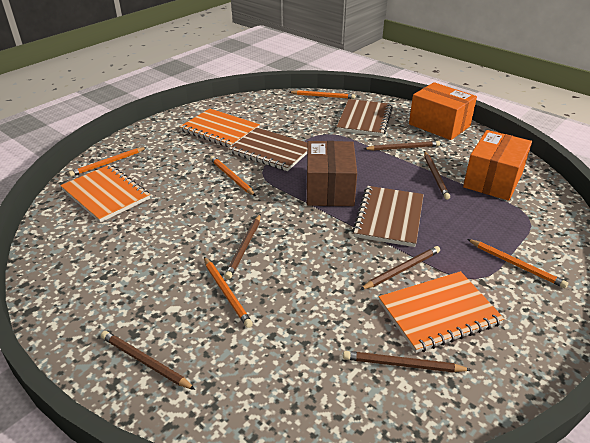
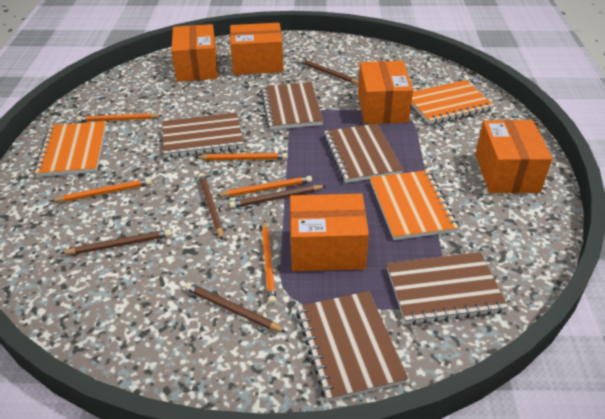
brown box: [307,141,357,206] = 1 -> none = 0
brown notebook: [229,128,307,171] [337,99,393,136] [352,186,424,247] = 3 -> [162,112,244,158] [260,82,323,130] [296,291,408,402] [324,124,403,183] [386,252,508,325] = 5
brown pencil: [101,331,195,390] [224,214,261,279] [343,351,471,373] [360,246,440,290] [364,141,440,151] [424,151,450,200] = 6 -> [60,229,171,254] [185,282,286,332] [198,173,223,240] [229,185,325,208] [299,58,359,84] = 5
orange box: [409,82,477,140] [463,130,532,201] = 2 -> [171,24,218,82] [230,23,283,75] [290,194,369,271] [358,61,413,124] [475,120,552,193] = 5

